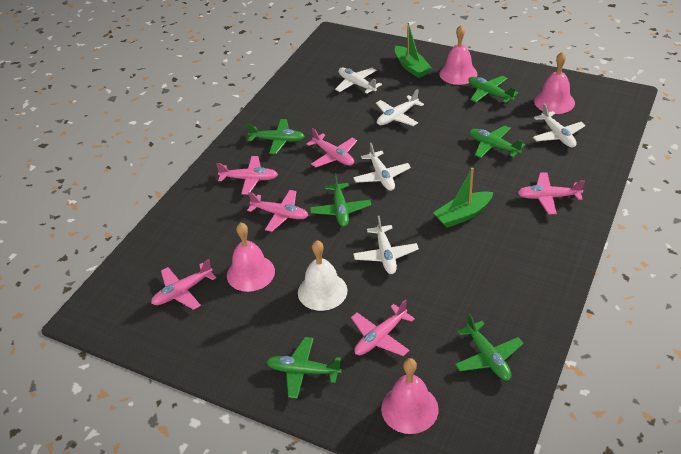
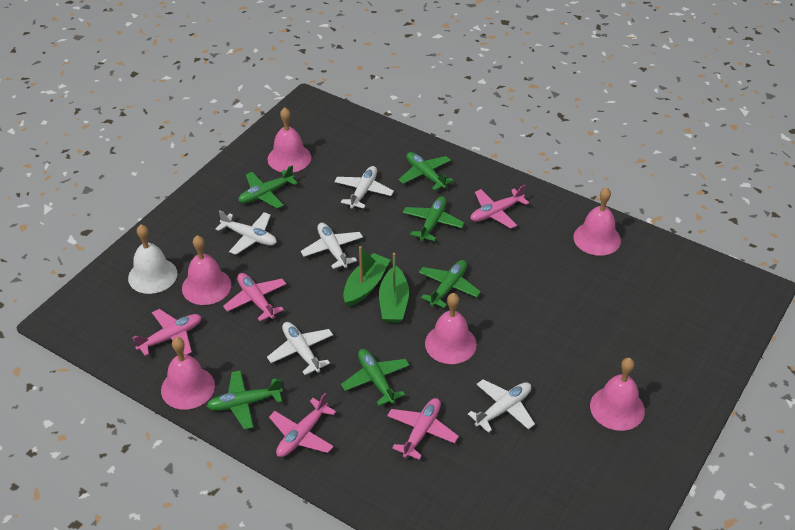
pink bell: [227,222,275,292] [381,358,439,434] [439,25,478,85] [534,52,575,114] = 4 -> [161,337,215,410] [182,235,231,305] [268,107,311,172] [425,293,477,364] [573,187,621,256] [590,358,645,431] = 6
pink plane: [151,259,216,310] [216,156,278,195] [247,190,309,232] [306,128,357,167] [351,299,415,356] [518,172,585,214] = 6 -> [132,309,202,356] [223,273,286,321] [269,393,336,457] [387,398,459,460] [471,185,529,229] = 5

